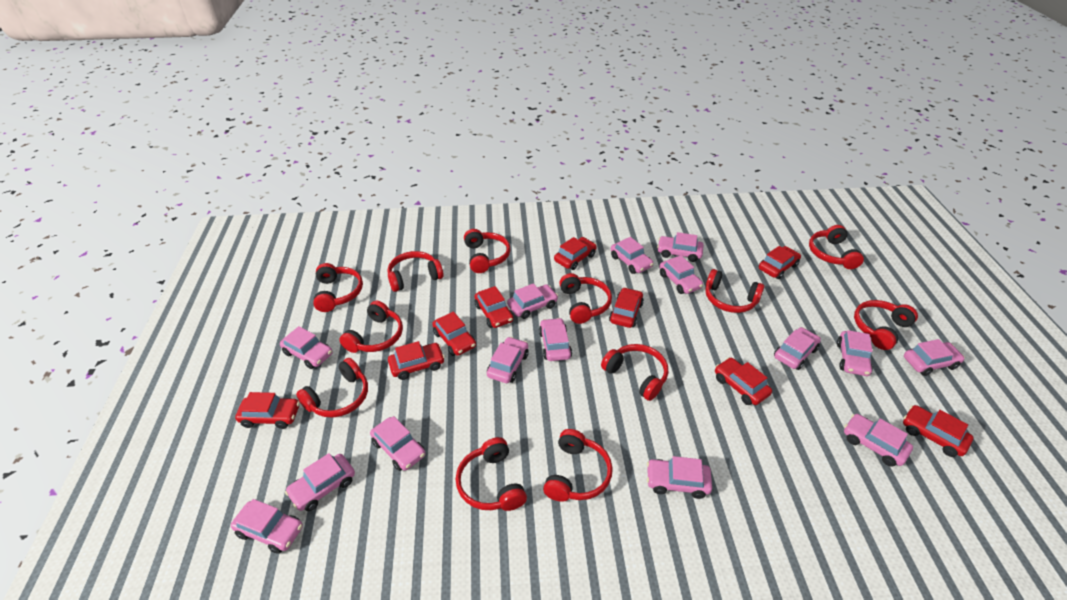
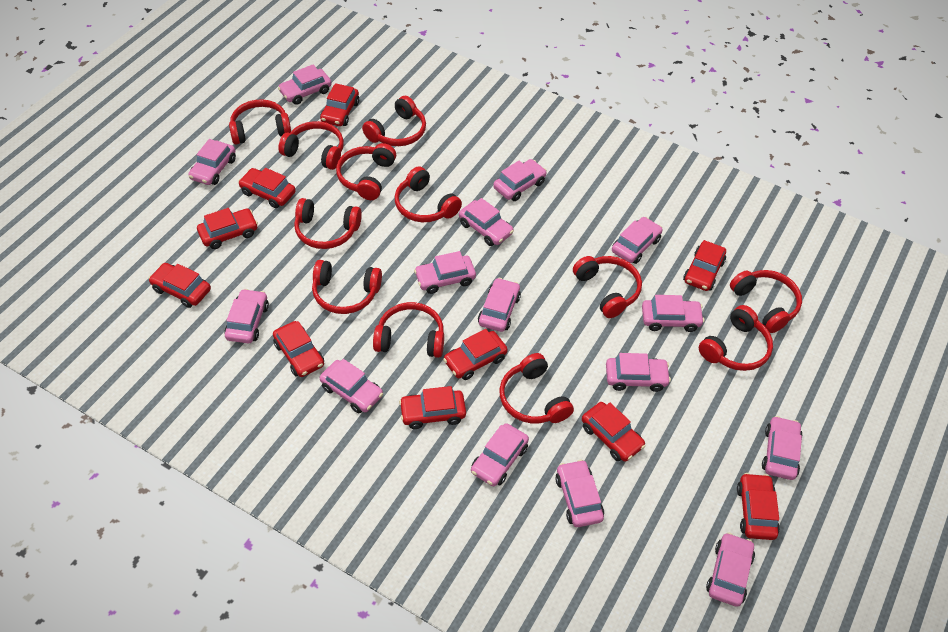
red car: [235,392,300,429] [388,341,445,380] [432,312,476,356] [475,286,514,328] [554,237,597,270] [609,287,644,328] [715,357,772,405] [759,246,801,279] [903,405,973,457] = 9 -> [149,263,211,308] [197,208,258,249] [238,168,296,208] [273,321,324,377] [320,83,359,126] [399,386,466,429] [443,329,508,380] [582,402,645,462] [683,240,726,291] [737,473,780,540] = 10

